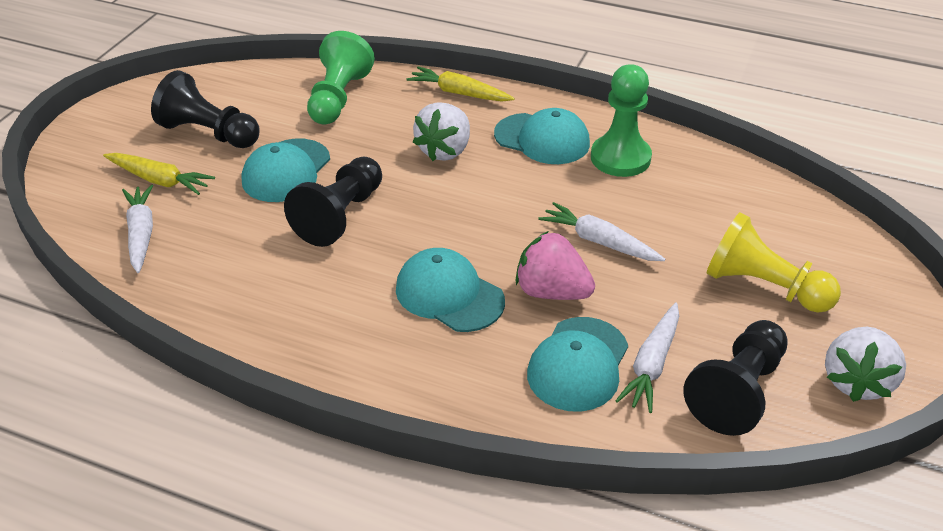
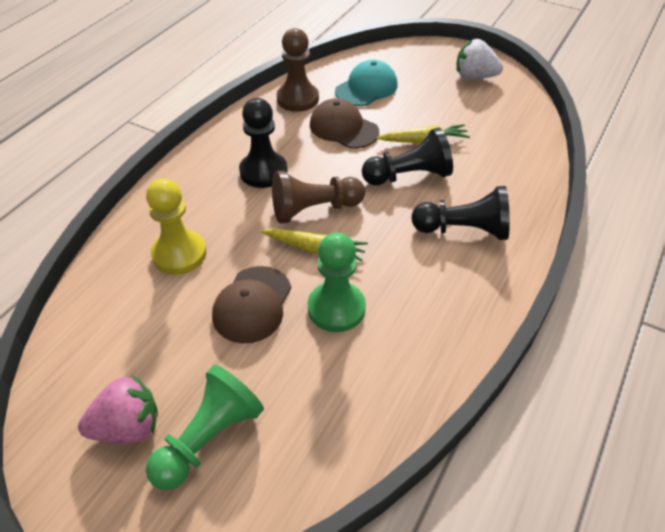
brown cap: none = 0 -> [212,266,291,343] [310,98,379,149] = 2
brown pawn: none = 0 -> [272,171,365,223] [277,28,319,112] = 2
turquoise cap: [242,139,330,202] [396,248,505,332] [494,108,590,164] [527,317,628,412] = 4 -> [335,60,398,106] = 1
white carrot: [122,185,153,273] [538,202,665,261] [615,302,679,413] = 3 -> none = 0
white strawberry: [413,102,470,161] [825,327,906,402] = 2 -> [456,39,503,80] = 1

